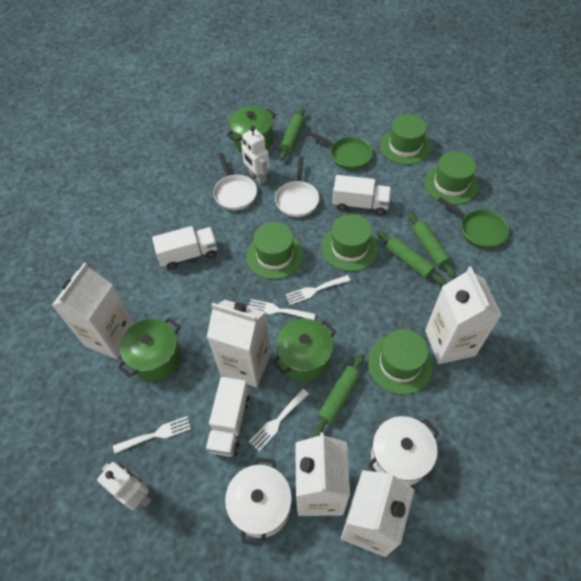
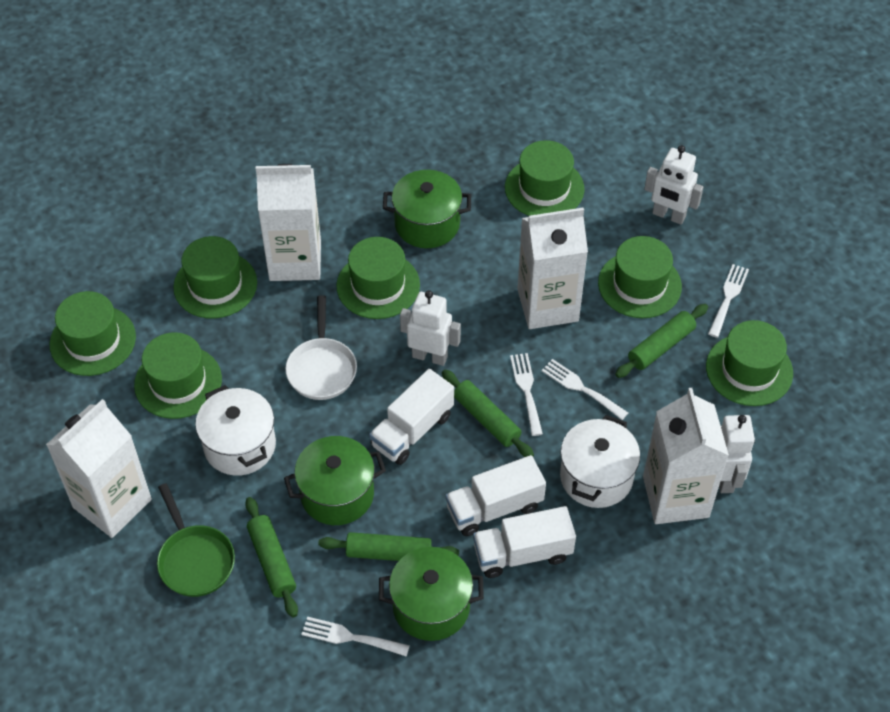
green hat: [246,222,304,279] [321,214,379,271] [368,329,433,394] [380,114,431,165] [424,151,479,205] = 5 -> [50,291,136,376] [134,332,222,419] [173,236,257,319] [336,237,420,319] [505,140,585,216] [598,236,682,318] [706,320,793,406] = 7
green pan: [307,131,373,170] [437,197,509,249] = 2 -> [157,483,235,597] = 1
white carton: [52,262,135,359] [207,300,271,387] [295,433,350,516] [341,470,414,557] [425,267,502,364] = 5 -> [46,399,152,538] [256,164,321,281] [517,208,588,329] [643,388,729,524] = 4
white pan: [213,153,257,210] [275,156,319,217] = 2 -> [285,295,357,400] = 1
white robot: [97,462,152,510] [241,126,270,184] = 2 -> [400,290,461,366] [644,145,703,225] [719,415,755,493] = 3

